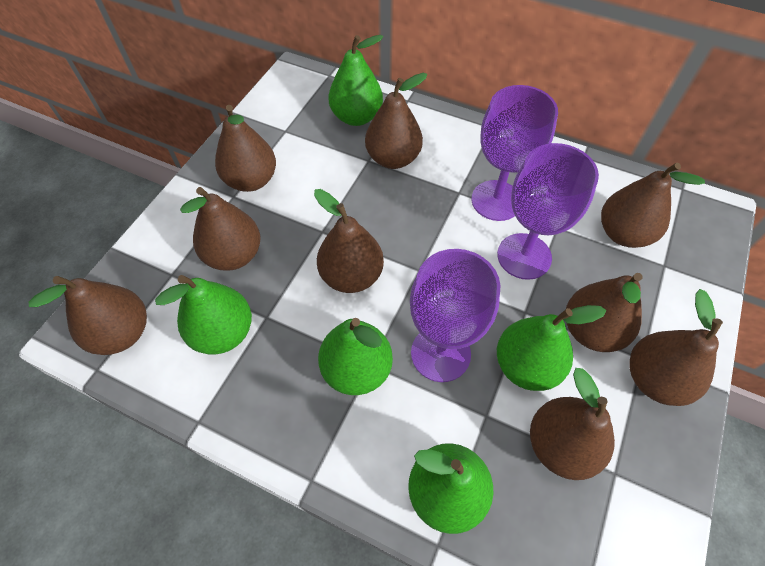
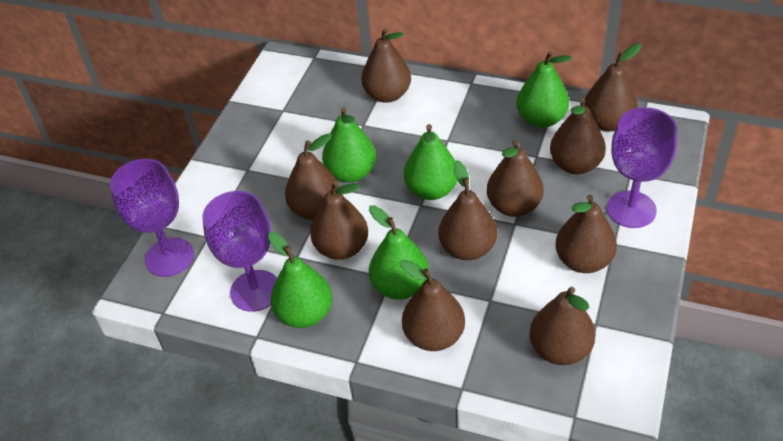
brown pear: [28,276,147,355] [180,187,260,271] [215,105,276,192] [314,189,384,293] [365,73,427,169] [530,368,615,480] [566,273,643,352] [601,162,705,248] [629,289,723,406] = 9 -> [285,133,340,220] [310,181,368,260] [361,28,411,103] [399,260,465,351] [438,160,497,260] [487,140,544,217] [530,287,596,365] [550,97,606,174] [555,194,617,273] [584,43,641,131] = 10

